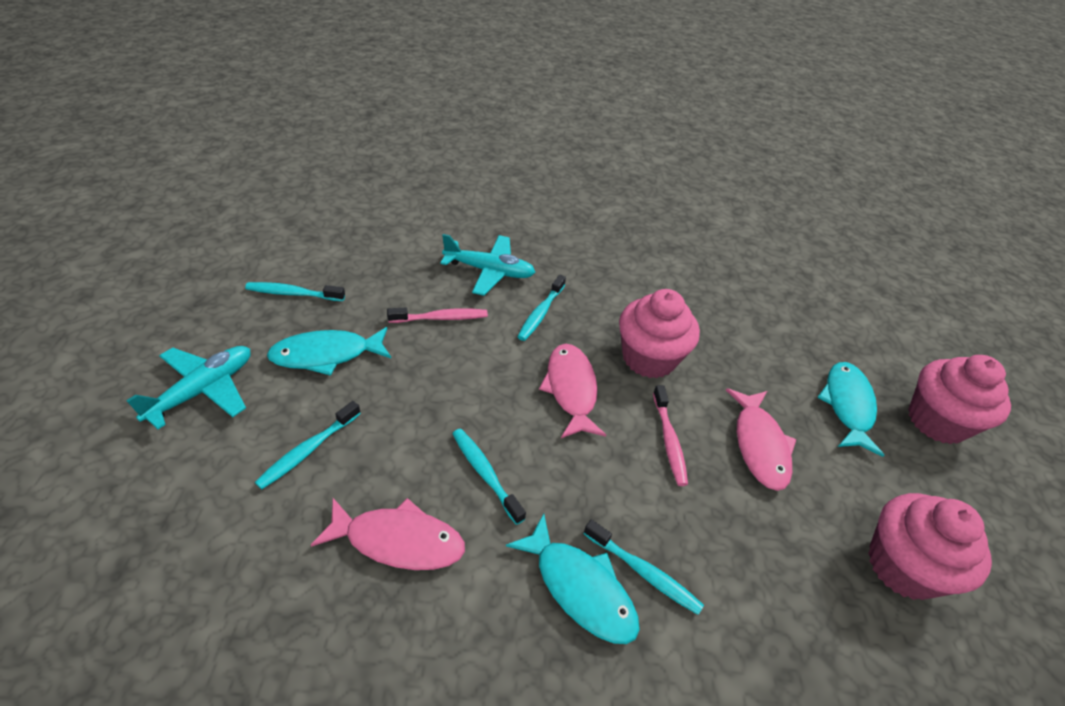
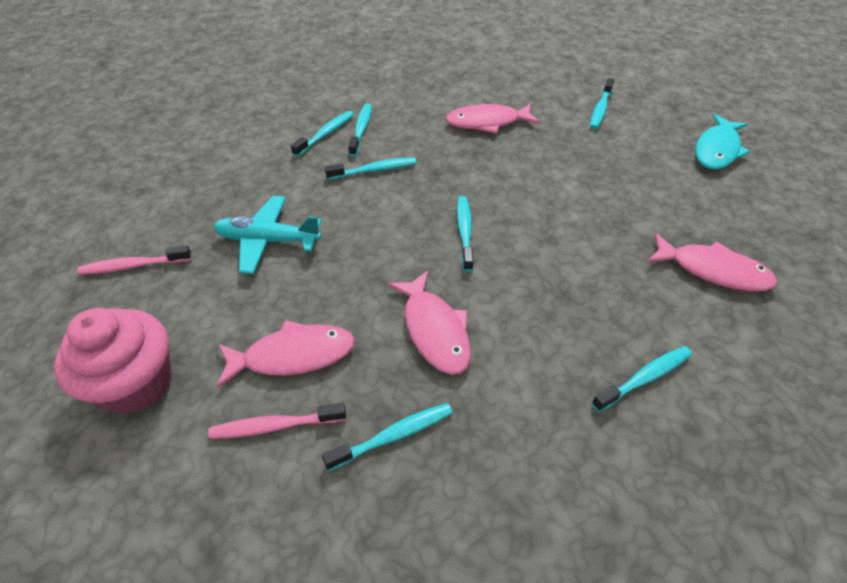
pink cupcake: [619,289,700,378] [868,493,992,600] [908,355,1011,444] = 3 -> [54,308,172,414] = 1
pink fish: [311,498,465,570] [539,344,606,438] [726,388,796,491] = 3 -> [217,320,355,388] [387,270,471,375] [446,104,540,134] [647,233,778,292] = 4
turquoise fish: [267,327,391,376] [506,514,640,644] [817,362,884,457] = 3 -> [696,114,750,170] = 1
turquoise plane: [126,346,251,429] [440,234,535,296] = 2 -> [214,196,322,274] = 1
turquoise toothbrush: [245,282,345,301] [255,401,361,489] [452,428,526,525] [517,275,566,341] [584,519,704,615] = 5 -> [291,111,354,157] [322,403,453,471] [325,157,417,180] [348,103,372,156] [457,196,474,271] [590,78,614,129] [592,346,692,412] = 7

